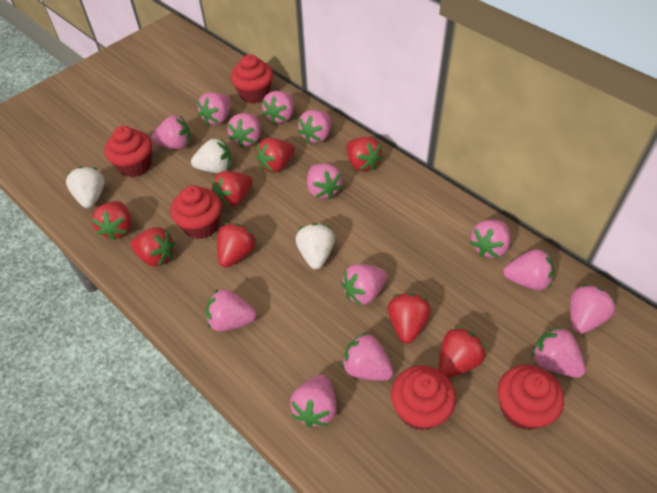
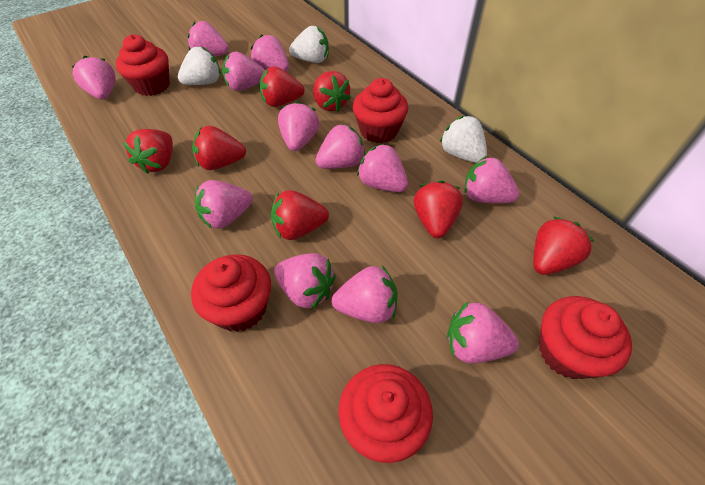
pink strawberry: [151,116,191,149] [197,92,231,125] [206,289,256,331] [227,113,261,147] [262,91,294,124] [290,375,337,427] [298,110,331,144] [307,164,342,199] [341,264,387,305] [342,332,394,381] [469,220,510,258] [503,249,554,290] [532,327,585,378] [570,284,616,334] = 14 -> [72,56,115,99] [188,21,229,57] [195,180,253,229] [222,51,265,91] [251,35,289,72] [274,253,336,310] [278,101,319,151] [316,124,365,169] [331,266,398,323] [357,144,408,192] [447,301,519,364] [464,156,519,204] = 12
red strawberry: [92,201,132,241] [131,227,175,267] [212,171,252,207] [217,223,257,268] [256,138,295,173] [346,137,383,171] [388,293,431,344] [439,326,486,378] = 8 -> [123,129,173,174] [192,126,246,170] [259,66,305,107] [271,190,329,240] [313,71,351,111] [414,180,463,238] [533,216,594,275] = 7

